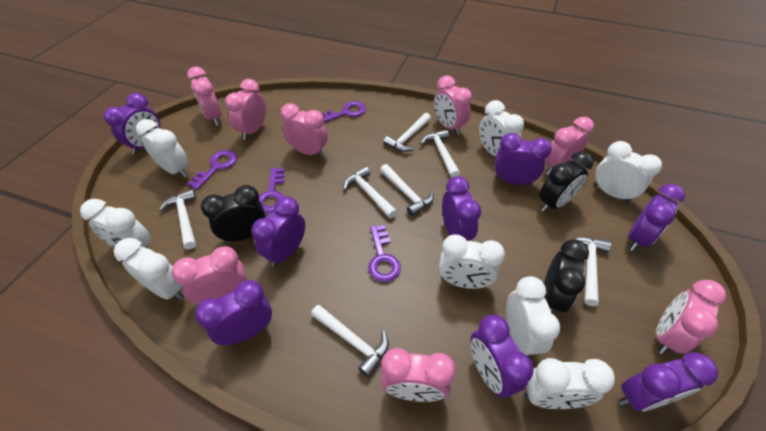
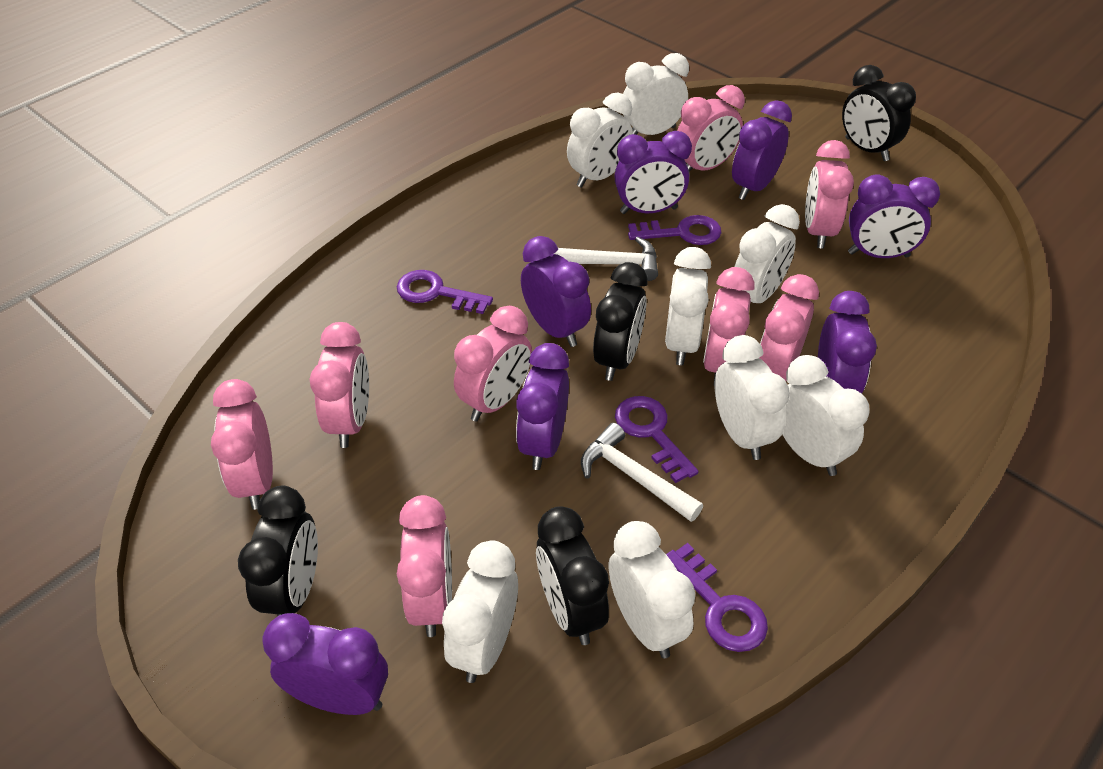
black clock: [201,185,266,243] [539,152,593,212] [544,239,589,313] = 3 -> [238,486,318,617] [536,506,609,645] [593,262,647,381] [842,65,916,161] = 4
purple clock: [104,93,160,155] [195,280,272,345] [251,196,305,267] [442,176,481,241] [470,315,534,398] [494,133,552,185] [619,352,718,412] [628,184,685,251] = 8 -> [262,613,388,715] [516,343,569,470] [521,236,591,347] [614,131,692,214] [732,100,792,200] [818,291,877,393] [848,175,940,258] = 7
white hammer: [159,189,196,249] [311,304,389,377] [343,166,397,218] [380,164,434,216] [383,113,431,152] [420,129,460,178] [575,237,611,306] = 7 -> [554,237,658,281] [581,423,703,522] = 2

